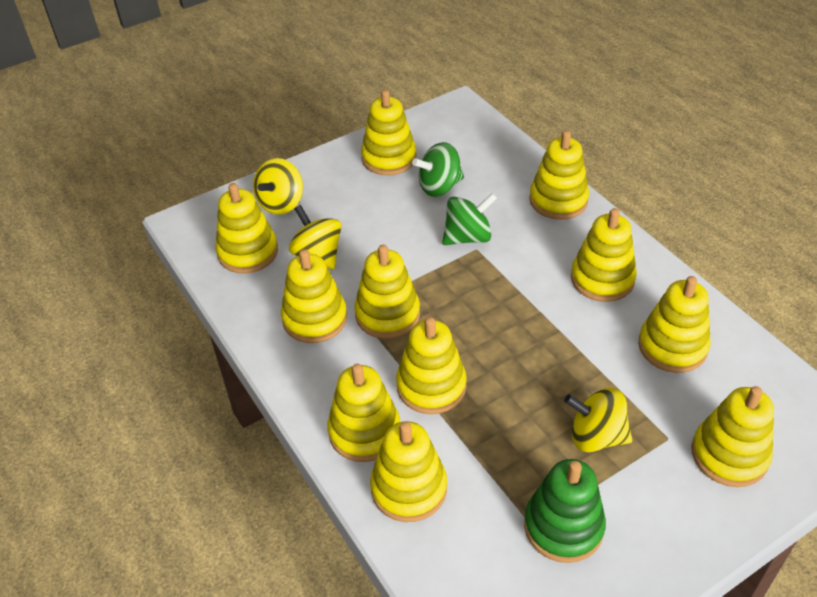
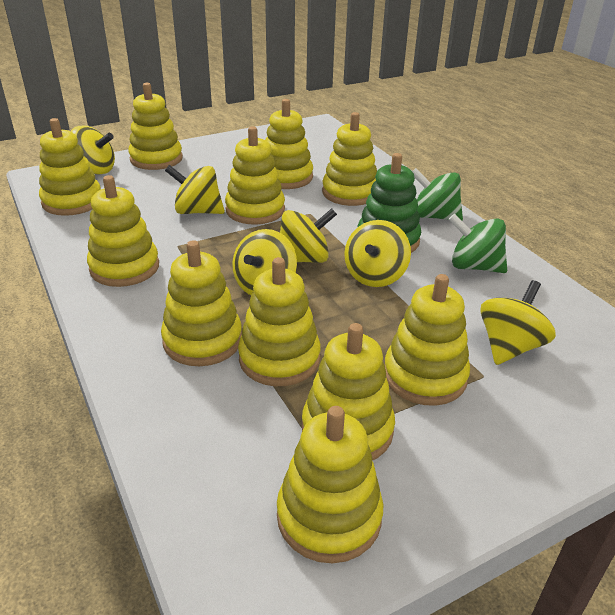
yellow spinning top: [253,158,303,215] [289,205,341,269] [564,388,632,452] = 3 -> [71,125,115,175] [165,165,225,214] [232,229,297,295] [280,208,337,263] [344,220,411,287] [480,280,556,365] = 6

